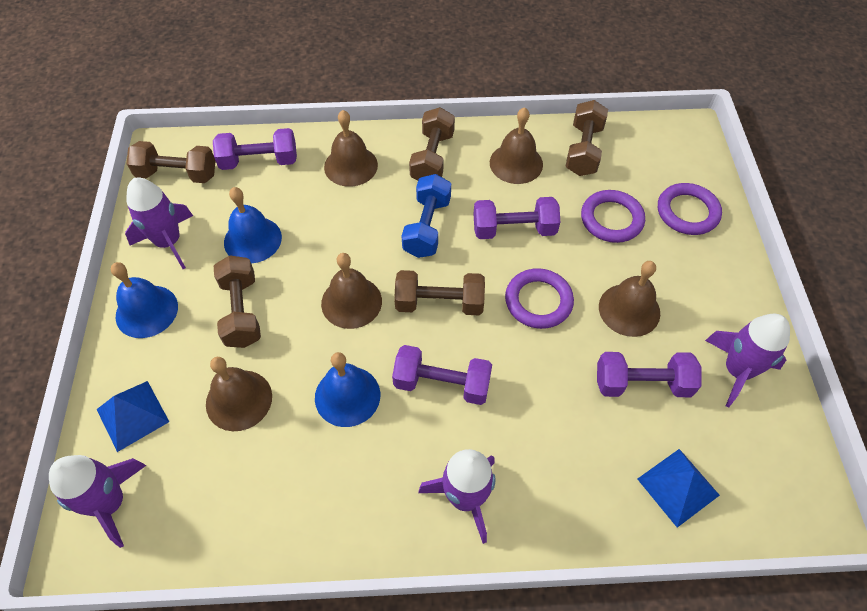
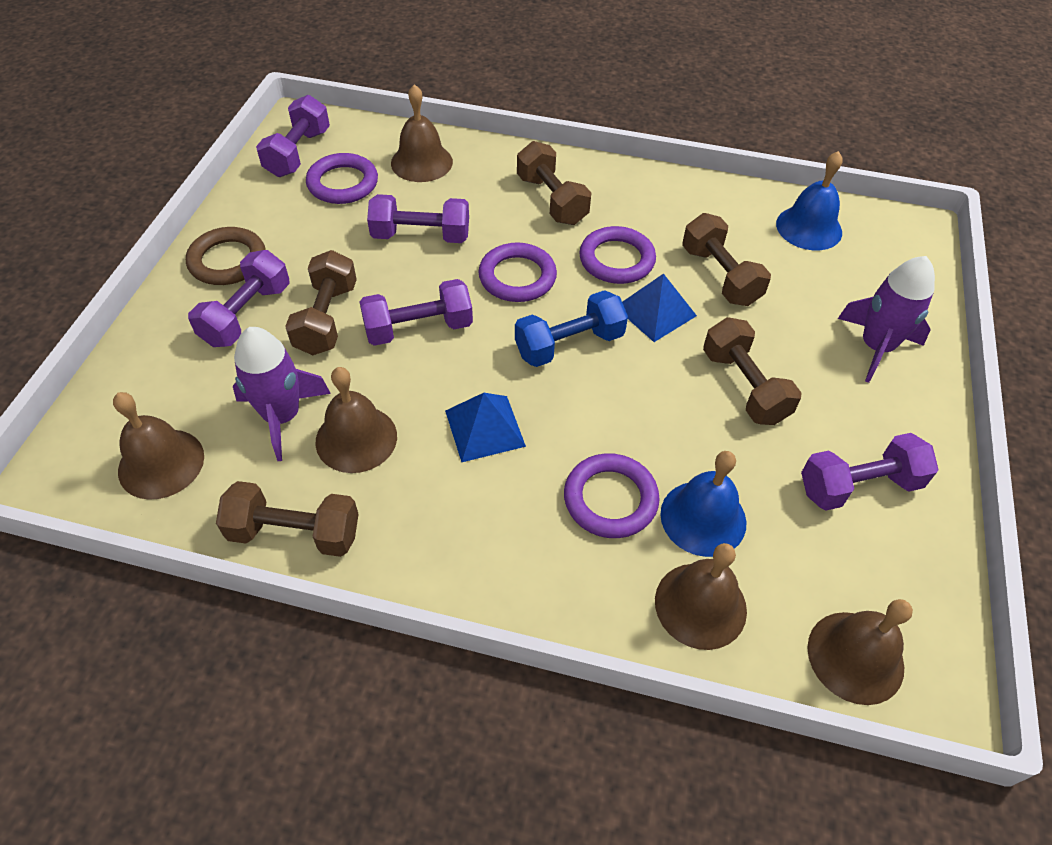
blue bell: [111,262,178,338] [224,187,282,263] [315,352,380,427] = 3 -> [660,451,746,557] [776,151,843,250] = 2
brown ring: none = 0 -> [186,227,266,285] = 1
purple dumbbell: [213,128,297,170] [392,345,492,405] [474,197,560,239] [597,352,701,397] = 4 -> [188,250,290,347] [256,95,330,177] [359,279,473,346] [367,194,469,243] [801,433,939,511] = 5
purple ring: [505,268,574,329] [581,190,645,243] [658,183,722,235] = 3 -> [306,153,378,204] [479,243,557,302] [564,453,660,538] [579,226,656,284] = 4
purple rocket: [49,455,146,548] [125,178,193,269] [418,449,495,544] [705,314,790,407] = 4 -> [233,327,331,461] [838,256,935,383] = 2

